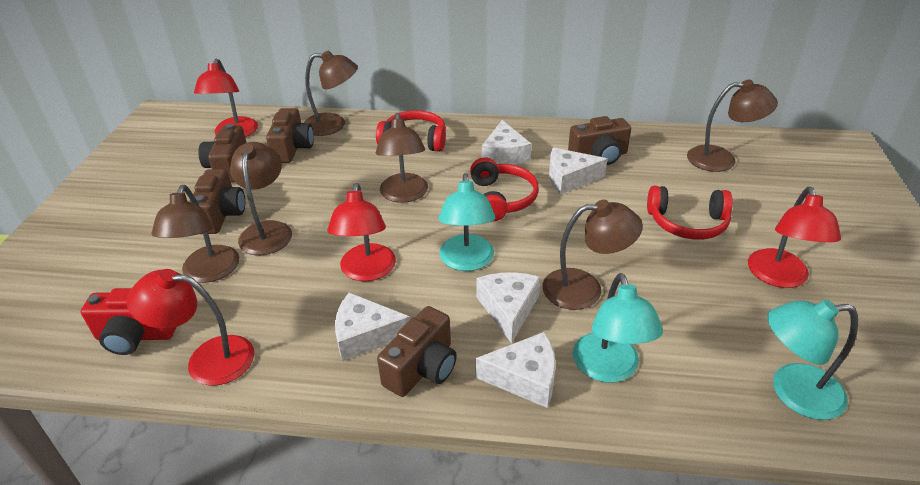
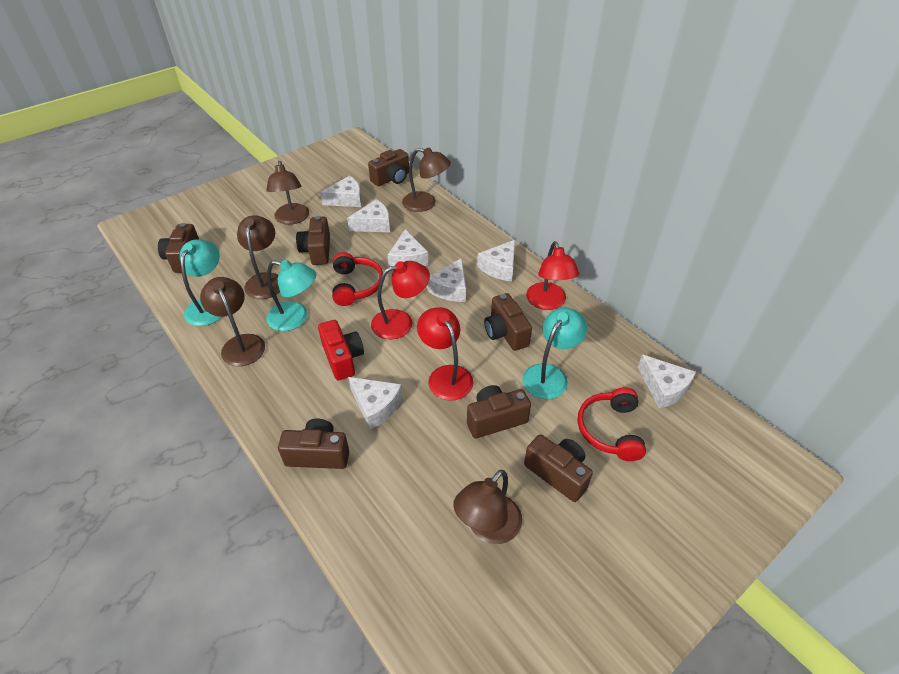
brown camera: [189,169,245,234] [198,124,247,183] [266,108,314,163] [377,306,457,397] [568,116,631,165] = 5 -> [158,223,199,273] [278,418,349,469] [296,216,330,265] [368,149,409,186] [467,385,531,438] [484,293,532,351] [524,434,593,502] = 7
brown lamp: [151,185,239,283] [230,142,292,255] [304,51,358,136] [376,113,428,203] [542,200,643,310] [687,80,778,172] = 6 -> [200,277,265,366] [237,215,280,299] [266,161,309,225] [402,148,451,212] [453,470,522,544] = 5
red headphones: [376,110,446,152] [470,157,539,222] [647,186,733,240] = 3 -> [332,252,383,306] [578,387,646,461] = 2
red lamp: [126,269,254,386] [194,59,258,137] [327,183,396,281] [748,187,841,288] = 4 -> [371,261,430,339] [417,307,474,401] [526,241,579,310] = 3
white cheese: [335,293,410,361] [475,332,556,408] [476,272,540,344] [482,120,531,165] [549,148,608,194] = 5 -> [320,176,362,207] [347,199,390,232] [348,377,402,429] [388,229,429,267] [427,258,466,302] [477,240,515,281] [638,354,696,408] = 7

